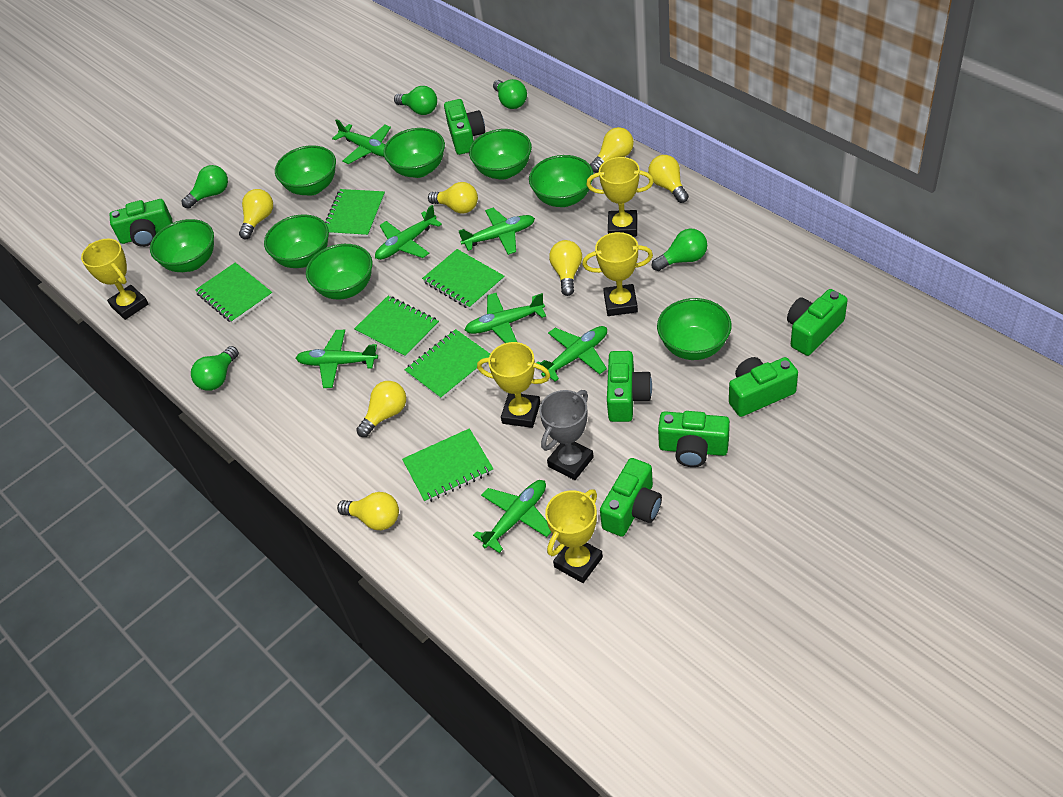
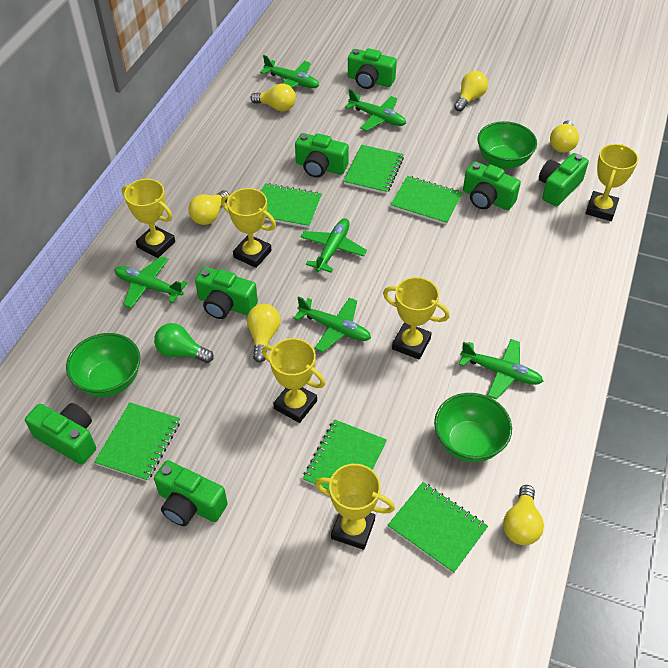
green bowl: [150,219,214,272] [264,214,329,268] [275,145,336,196] [306,244,373,300] [383,128,445,178] [469,129,532,180] [529,155,593,207] [657,298,732,360] = 8 -> [66,333,140,397] [434,393,512,462] [478,121,537,169] = 3
green light bulb: [182,165,228,209] [191,346,239,391] [394,86,437,115] [493,79,527,109] [652,229,707,271] = 5 -> [154,323,214,363] = 1
green plane: [296,330,378,388] [332,119,391,164] [375,205,442,260] [459,208,535,255] [465,293,546,343] [473,480,551,553] [536,326,607,382] = 7 -> [114,256,187,308] [260,55,319,88] [294,296,371,352] [301,218,367,273] [345,89,406,131] [459,339,544,400] = 6
grey trophy: [539,390,594,480] = 1 -> none = 0
yellow light bulb: [239,189,273,239] [337,492,399,530] [356,381,406,437] [428,182,478,214] [549,240,582,296] [590,127,634,173] [648,155,689,203] = 7 -> [188,190,229,225] [247,304,281,363] [251,84,296,111] [454,71,488,111] [503,485,544,545] [550,120,579,153] = 6
yellow trophy: [81,239,149,320] [477,342,551,428] [545,489,603,583] [582,232,653,316] [586,157,654,237] = 5 -> [122,179,175,258] [221,188,276,268] [262,338,325,423] [315,464,395,550] [383,277,450,359] [585,144,639,221] = 6

